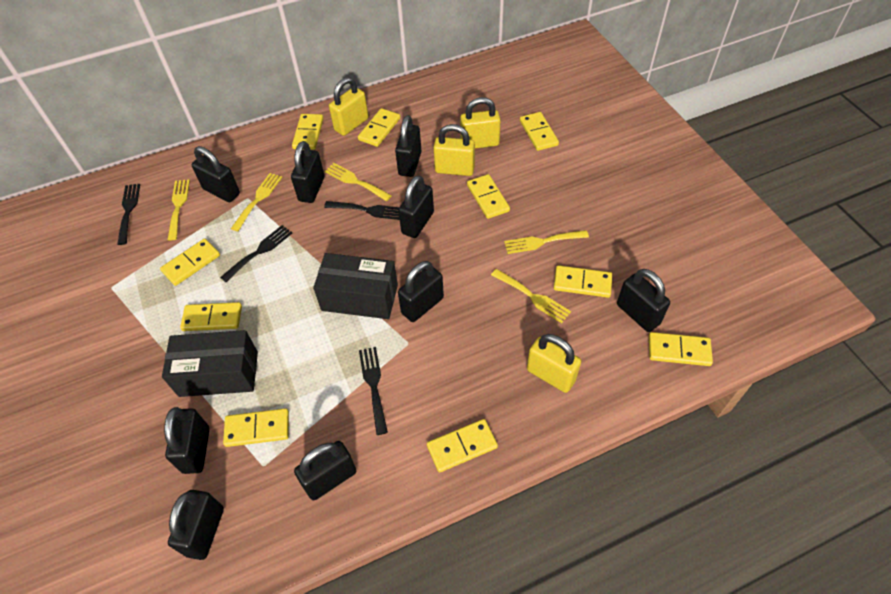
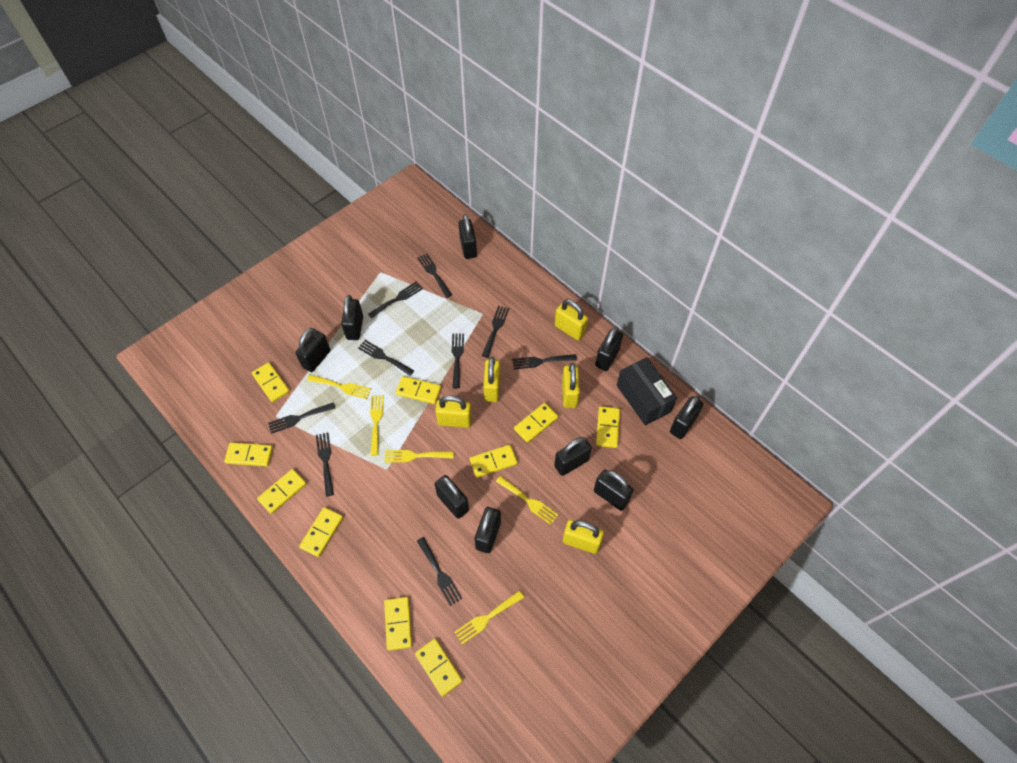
black box: [162,330,258,397] [313,253,398,319] = 2 -> [617,357,677,425] = 1
black fork: [117,184,140,245] [220,225,292,282] [324,201,400,220] [359,347,388,435] = 4 -> [268,402,336,434] [316,432,334,497] [358,340,414,376] [368,281,423,318] [417,253,452,298] [417,537,462,606] [452,333,464,388] [482,306,509,358] [512,354,577,369] = 9
yellow padlock: [329,77,369,136] [433,124,475,176] [460,97,501,149] [527,334,581,393] = 4 -> [435,395,472,428] [483,357,500,402] [555,299,588,341] [562,363,580,408] [563,520,604,554] = 5

